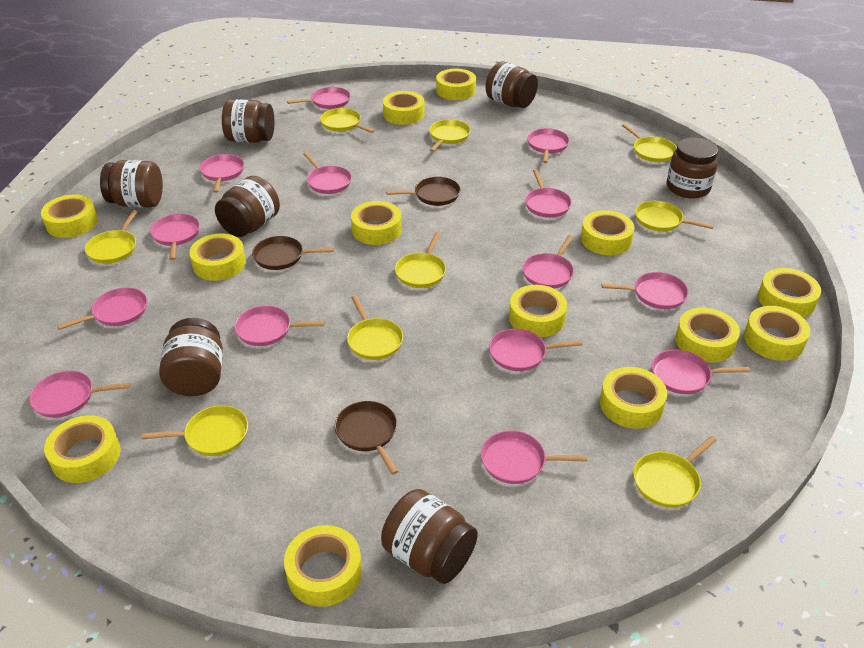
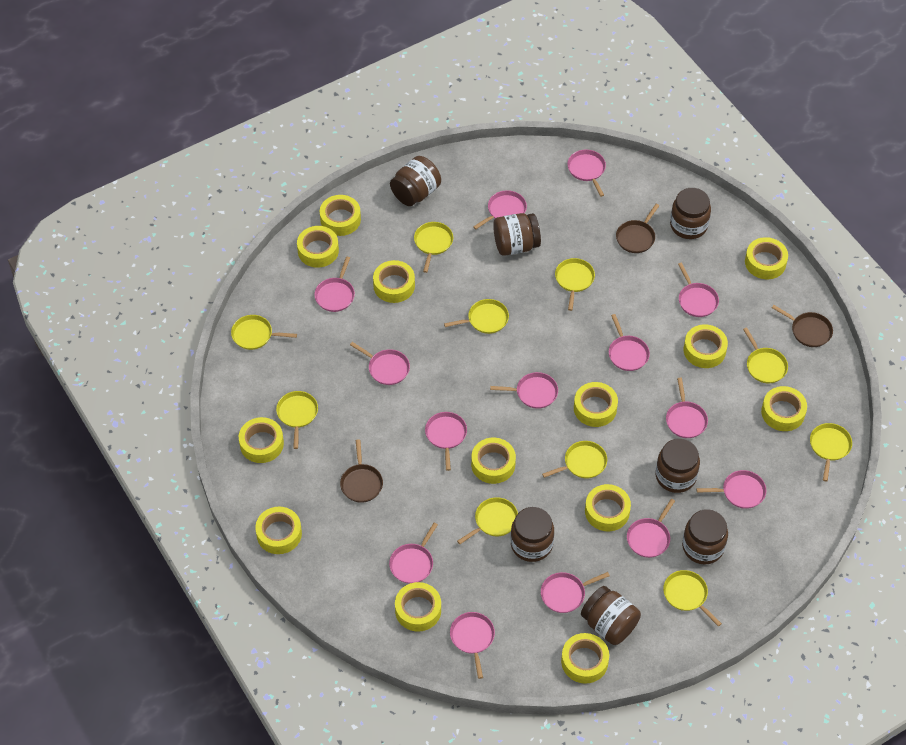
yellow pan: [85,210,138,264] [142,405,248,456] [320,108,374,133] [347,295,403,360] [395,232,446,288] [429,119,471,152] [622,124,677,162] [633,436,717,508] [635,201,714,232] = 9 -> [231,315,297,350] [276,391,318,449] [414,222,453,273] [444,299,509,334] [457,497,518,544] [542,441,607,478] [555,258,595,311] [663,570,722,627] [743,327,788,383] [810,423,852,481] = 10

